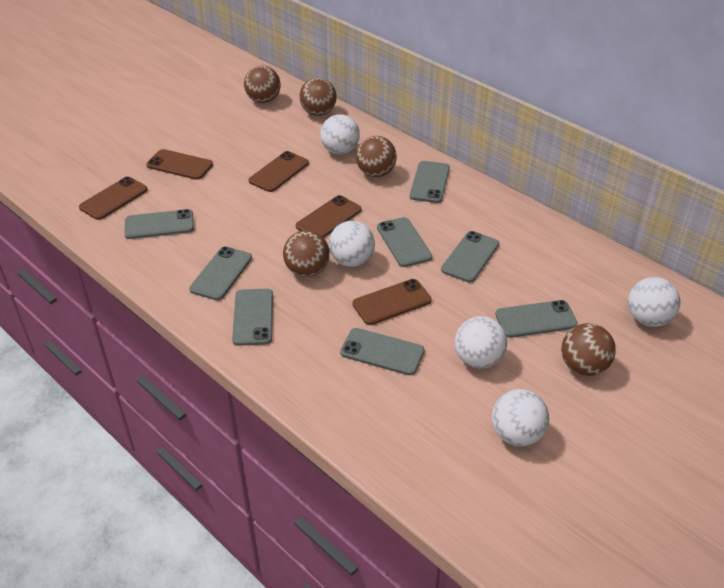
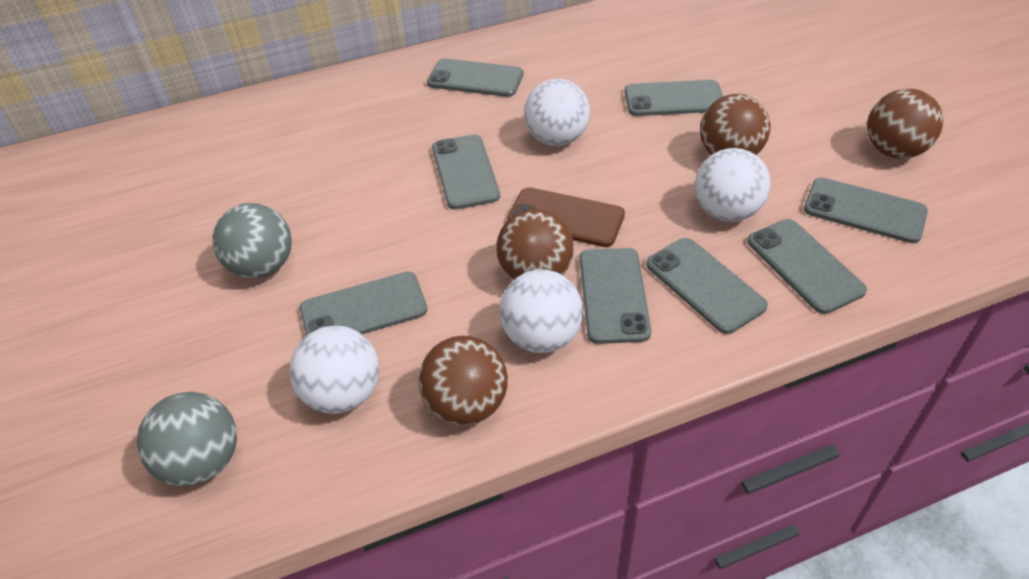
brown ball: [244,66,281,103] [283,230,330,277] [299,78,337,116] [356,136,397,177] [561,323,616,376] = 5 -> [418,336,508,425] [496,209,574,280] [700,94,770,155] [867,89,943,159] = 4
brown phone: [79,177,148,220] [146,149,213,180] [249,151,309,192] [296,195,361,238] [352,279,432,325] = 5 -> [508,187,625,247] = 1
grey ball: none = 0 -> [137,392,237,486] [212,203,292,279] = 2
white ball: [320,114,360,154] [329,221,375,267] [455,316,507,369] [492,389,550,447] [628,277,680,327] = 5 -> [289,326,379,414] [500,269,583,353] [524,79,590,146] [695,148,771,222] = 4

